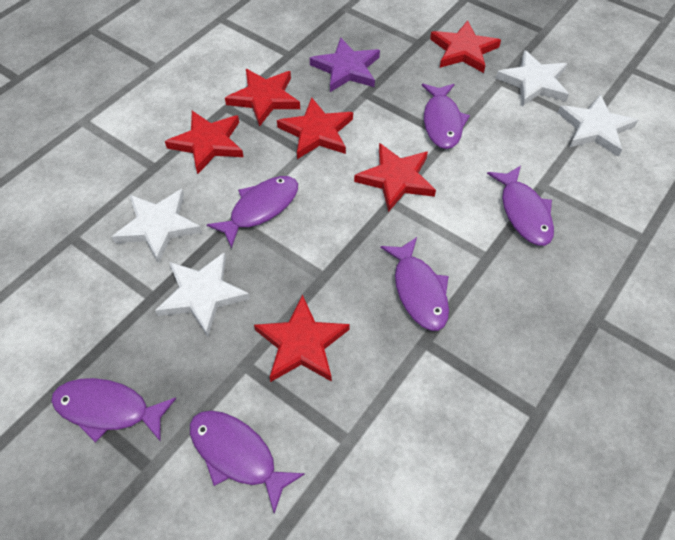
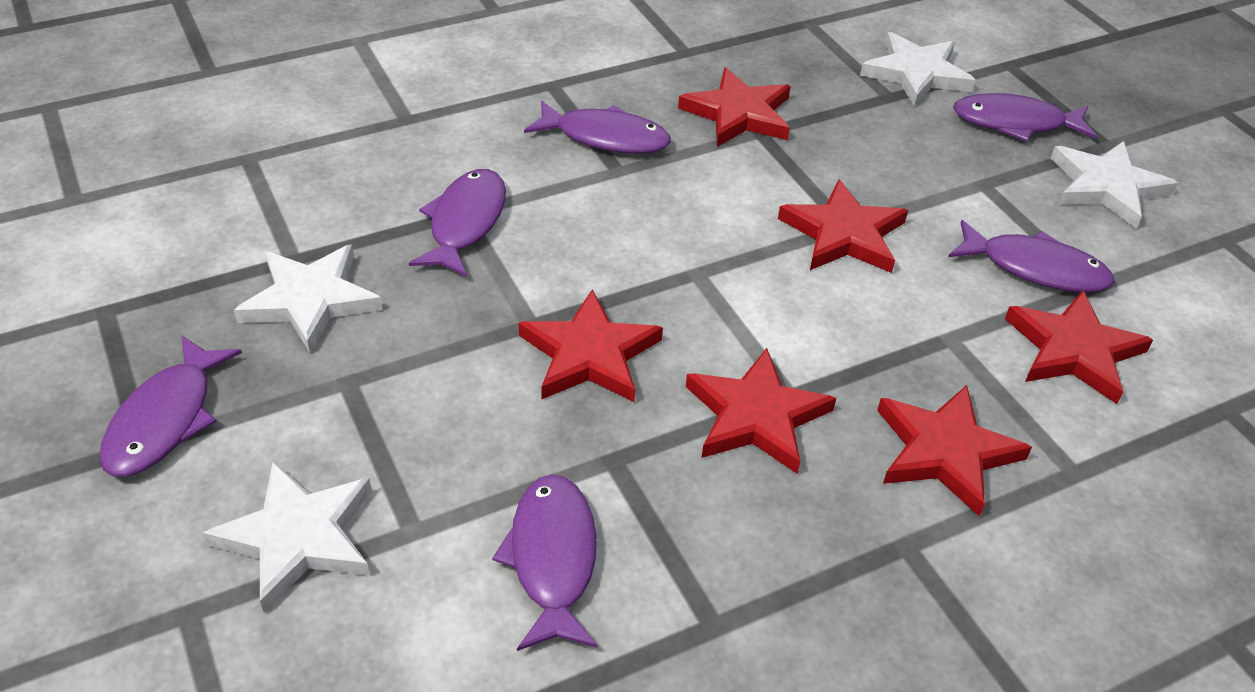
purple star: [310,37,380,92] = 1 -> none = 0

